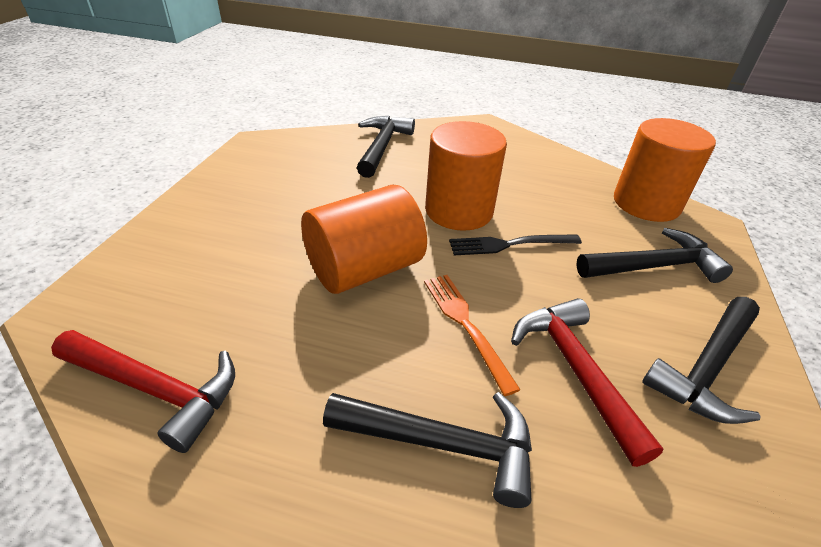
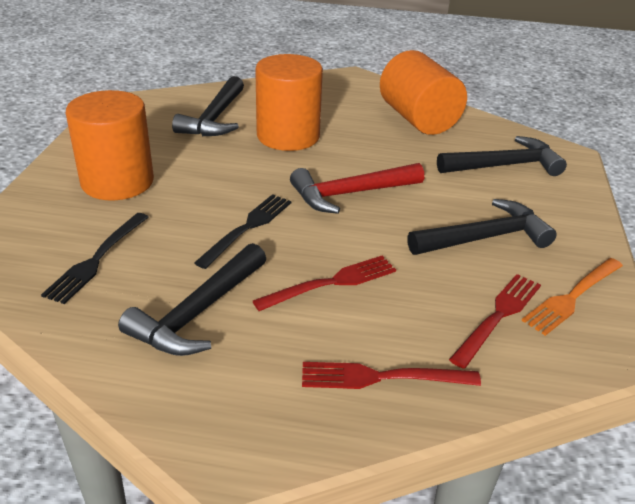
black fork: [449,234,582,255] = 1 -> [41,213,149,304] [194,194,291,269] = 2
red fork: none = 0 -> [253,256,396,311] [302,362,481,389] [449,274,541,369] = 3
red hammer: [51,330,235,453] [511,298,663,467] = 2 -> [290,163,424,214] = 1

